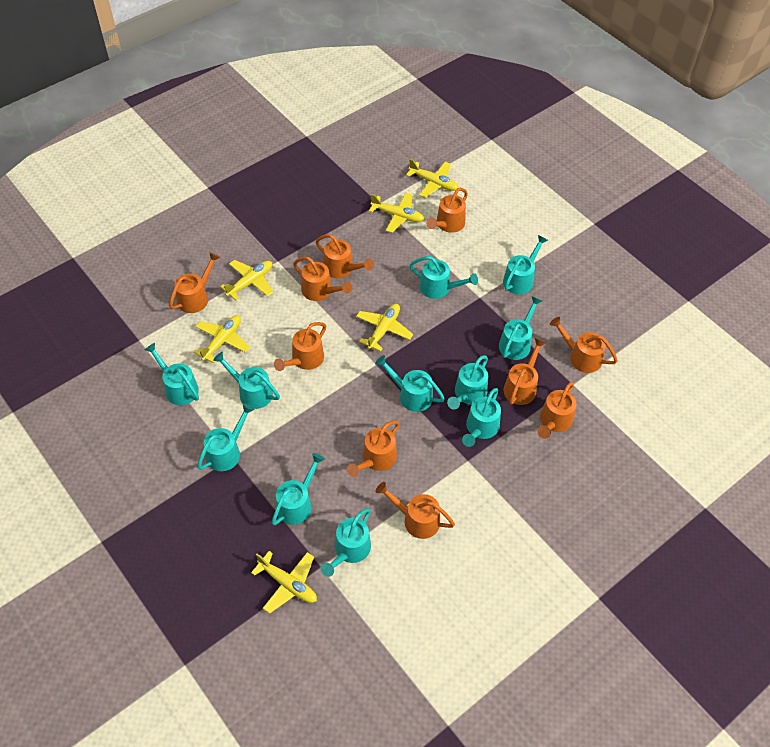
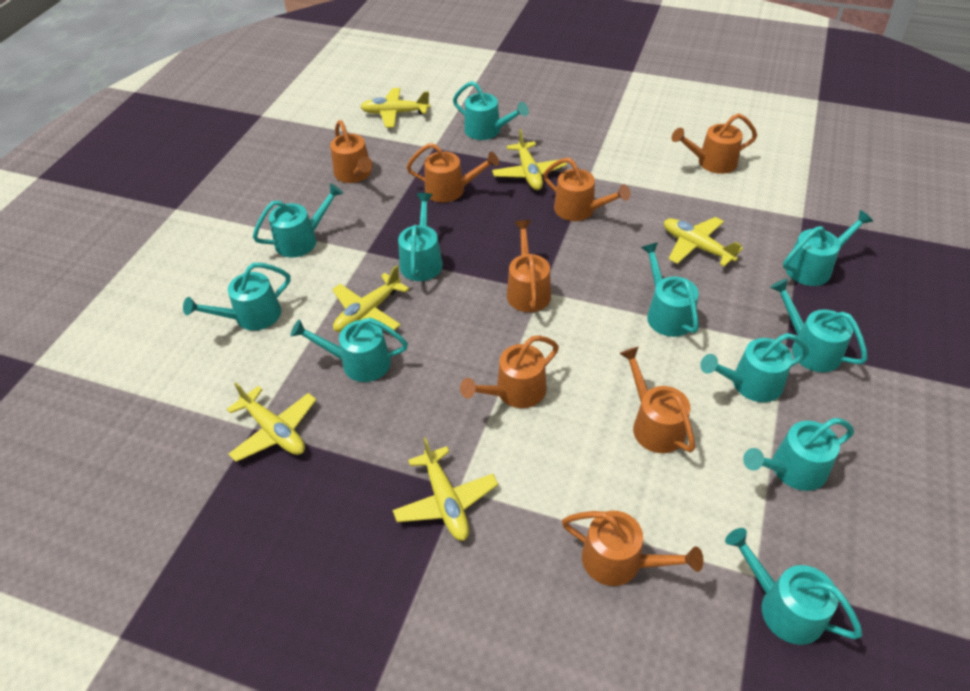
orange watering can: [169,252,220,313] [274,322,326,371] [293,257,352,301] [315,234,374,278] [347,421,400,477] [376,482,455,539] [426,188,468,233] [503,338,546,405] [538,382,577,439] [550,317,618,373] = 10 -> [330,120,373,183] [406,143,499,202] [460,336,559,408] [507,220,551,312] [543,157,631,221] [562,511,704,586] [619,347,695,453] [671,113,757,174] = 8

